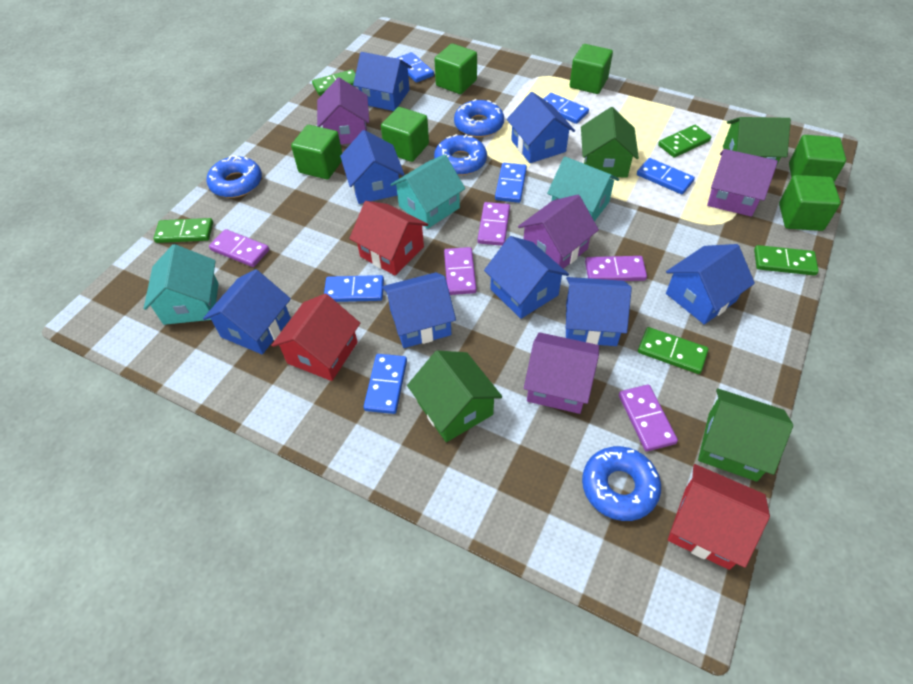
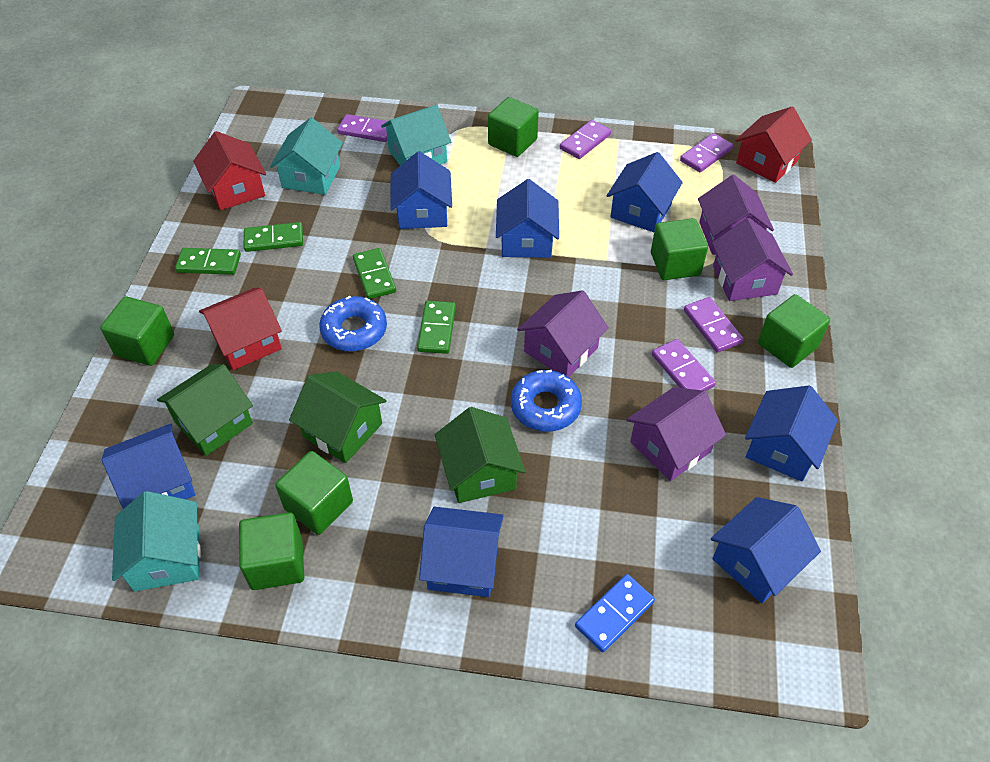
blue domino: [324,275,384,302] [364,354,407,414] [397,52,434,83] [495,163,527,203] [544,93,589,124] [637,158,695,194] = 6 -> [575,574,655,652] = 1
blue donut: [207,155,262,198] [434,134,487,175] [454,99,504,137] [582,446,661,521] = 4 -> [319,296,387,352] [511,370,582,432] = 2
blue house: [203,269,291,354] [340,130,405,204] [353,52,412,111] [382,272,456,348] [484,236,569,319] [507,92,575,163] [566,277,632,346] [666,244,755,325] = 8 -> [102,424,195,509] [390,151,452,229] [419,507,504,597] [496,179,559,258] [607,152,683,232] [711,497,821,603] [745,385,838,481] = 7
green domino: [153,218,213,243] [312,69,356,96] [638,327,709,374] [658,125,711,158] [754,245,819,276] = 5 -> [175,248,241,275] [244,222,303,252] [353,248,396,299] [417,301,456,354] = 4
green house: [407,350,502,442] [581,107,639,178] [698,388,793,482] [723,117,791,167] = 4 -> [157,364,253,456] [289,371,387,463] [435,407,525,503] = 3

